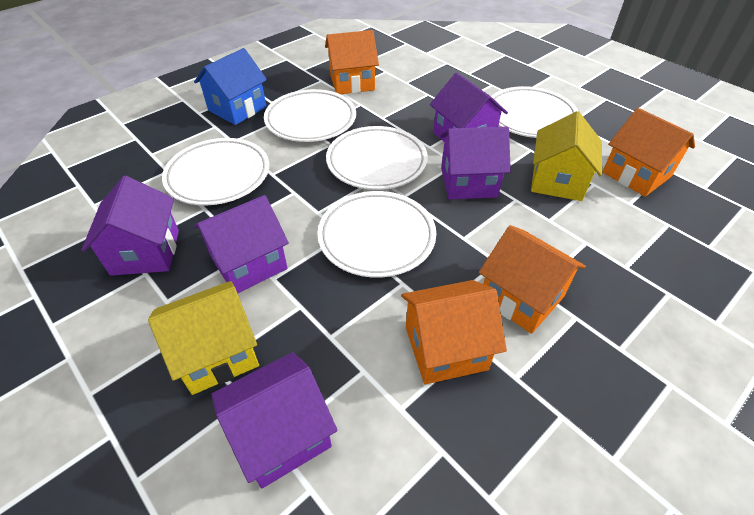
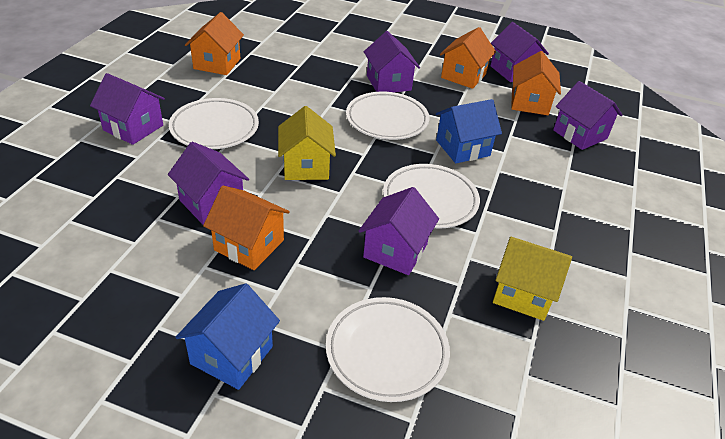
blue house: [194,48,267,125] = 1 -> [175,283,280,390] [436,99,502,163] = 2
purple house: [81,176,179,276] [193,195,289,293] [211,352,337,488] [430,73,508,142] [440,127,511,200] = 5 -> [90,73,165,145] [168,142,249,225] [359,187,439,275] [364,31,420,92] [490,22,549,82] [553,81,622,150] = 6
white plate: [162,138,269,205] [264,89,356,142] [317,191,436,278] [326,126,428,190] [491,86,578,138] = 5 -> [169,98,259,149] [326,297,450,402] [346,92,429,140] [383,164,480,229] = 4

